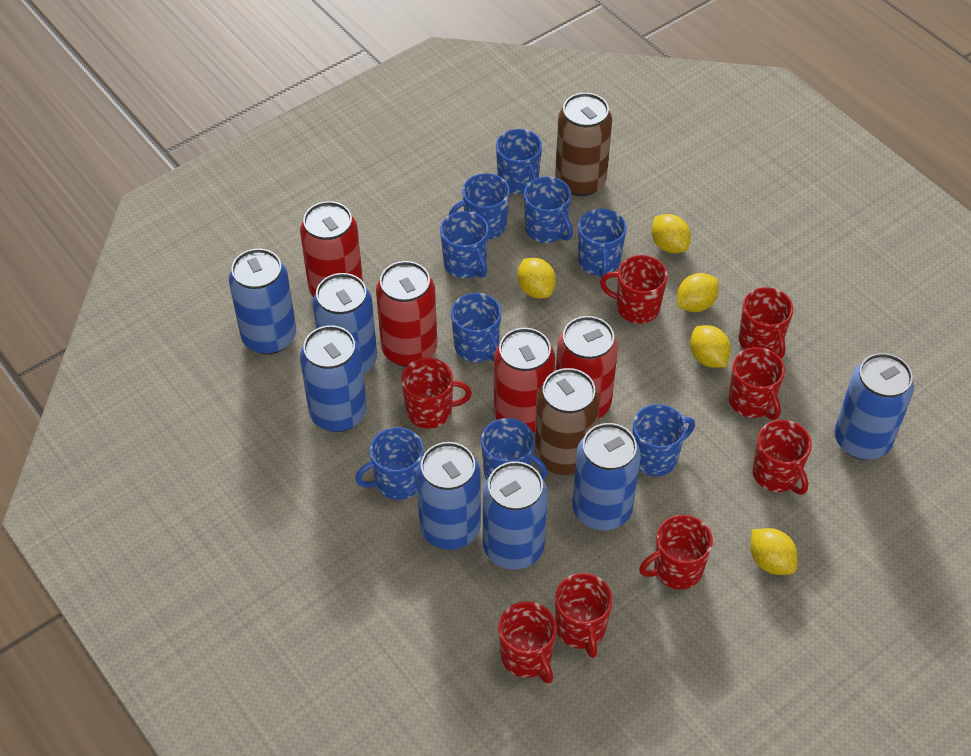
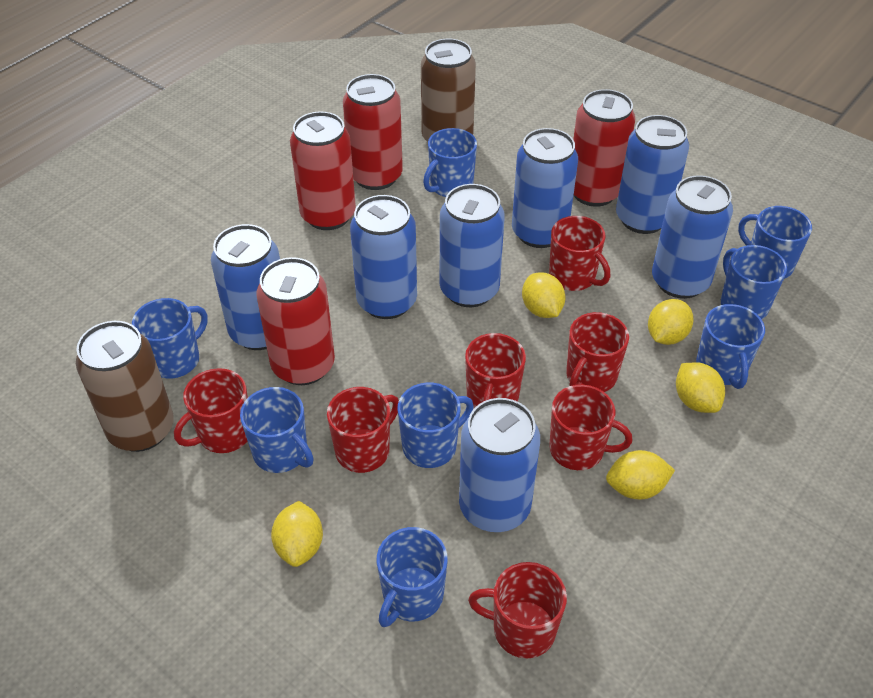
blue mug: [355,427,423,500] [440,211,488,278] [449,173,510,240] [451,293,501,362] [481,418,548,480] [496,129,542,194] [524,176,573,243] [578,209,626,278] [632,404,695,476] = 9 -> [132,298,208,379] [240,387,314,473] [377,527,448,627] [398,383,474,468] [423,128,477,197] [696,304,765,389] [721,245,787,319] [738,206,812,279] = 8
red mug: [401,358,472,429] [499,601,557,684] [555,573,613,658] [600,255,668,324] [639,515,713,589] [729,347,785,420] [738,287,794,358] [753,420,812,495] = 8 -> [174,368,248,453] [327,387,399,473] [465,333,526,408] [468,562,567,659] [549,216,610,291] [549,385,633,470] [566,312,629,392] = 7

